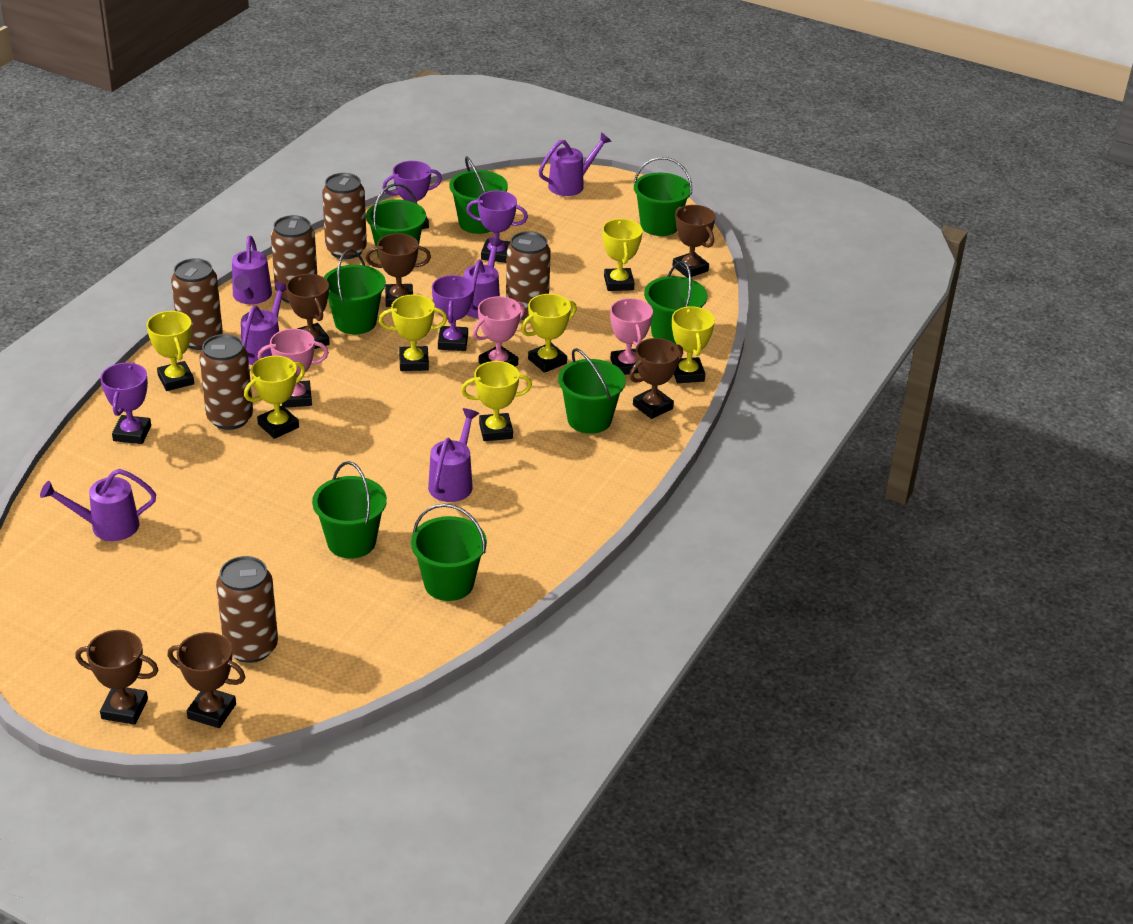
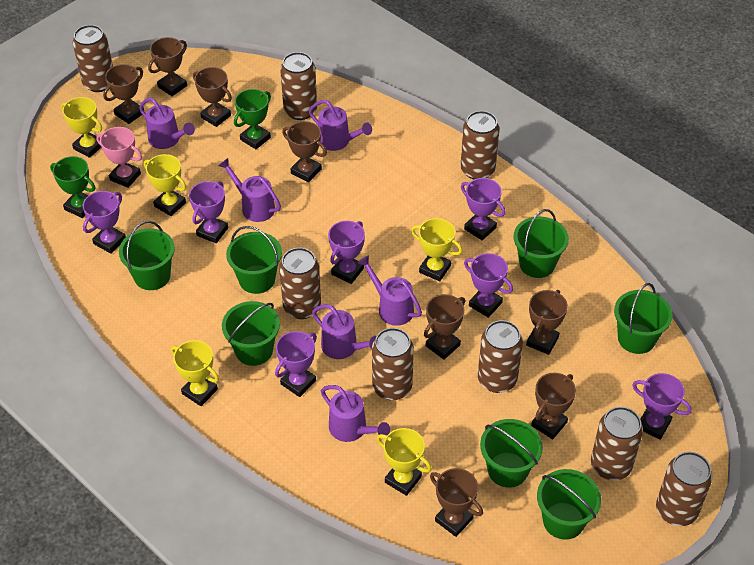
brown can: [171,258,223,350] [199,334,253,430] [216,556,278,663] [271,215,317,304] [322,173,367,259] [506,231,551,320] = 6 -> [73,25,113,92] [279,247,321,319] [280,52,317,120] [372,328,414,400] [461,111,499,179] [478,320,523,393] [591,407,643,480] [656,452,712,526] = 8
brown trophy: [75,630,158,725] [168,632,245,728] [286,274,330,349] [365,233,431,307] [629,338,683,419] [672,205,715,278] = 6 -> [103,64,144,124] [148,37,187,96] [193,67,232,127] [282,121,327,182] [424,294,465,360] [430,468,483,537] [526,290,568,355] [531,373,576,439] = 8
green bucket: [312,461,387,559] [324,249,386,334] [366,184,426,258] [411,504,487,601] [449,156,508,234] [558,348,626,434] [633,157,692,236] [644,261,707,344] = 8 -> [119,221,175,290] [222,301,280,366] [226,226,282,294] [480,419,543,488] [514,209,569,278] [537,469,601,540] [614,283,673,354] = 7
green trophy: none = 0 -> [50,156,95,218] [234,89,271,149] = 2
pink trophy: [258,329,329,408] [473,296,525,367] [610,298,653,375] = 3 -> [96,127,142,188] = 1
purple trophy: [100,362,151,444] [382,161,442,229] [432,275,474,351] [466,190,528,263] = 4 -> [83,191,126,254] [189,181,228,243] [275,331,317,397] [328,221,365,284] [461,178,506,240] [464,253,513,318] [633,373,692,440] = 7
yellow trophy: [147,311,194,391] [244,356,305,439] [379,294,447,371] [461,361,532,441] [521,294,577,373] [602,219,643,291] [672,306,715,383] = 7 -> [61,97,102,158] [144,154,186,216] [171,340,219,406] [377,428,432,496] [411,218,463,281] = 5

